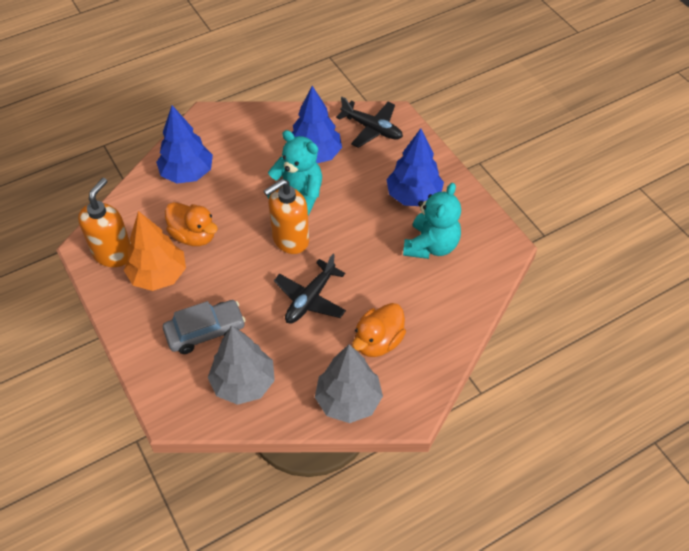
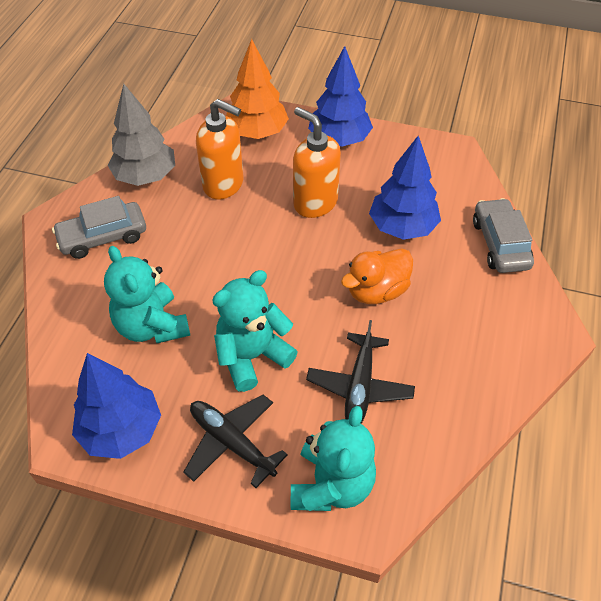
grey car: [163,300,245,354] = 1 -> [52,196,146,259] [473,198,534,273] = 2
grey tree: [208,325,275,405] [315,344,383,423] = 2 -> [108,84,175,186] = 1
orange duck: [165,202,218,246] [352,303,406,357] = 2 -> [341,248,413,304] = 1
turquoise teddy bear: [267,130,322,216] [403,183,461,259] = 2 -> [104,246,190,343] [212,270,298,392] [291,406,376,511] = 3

